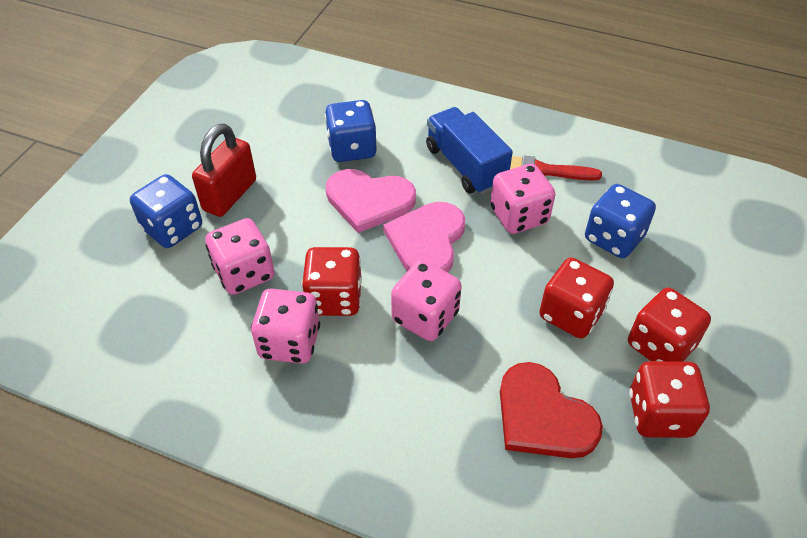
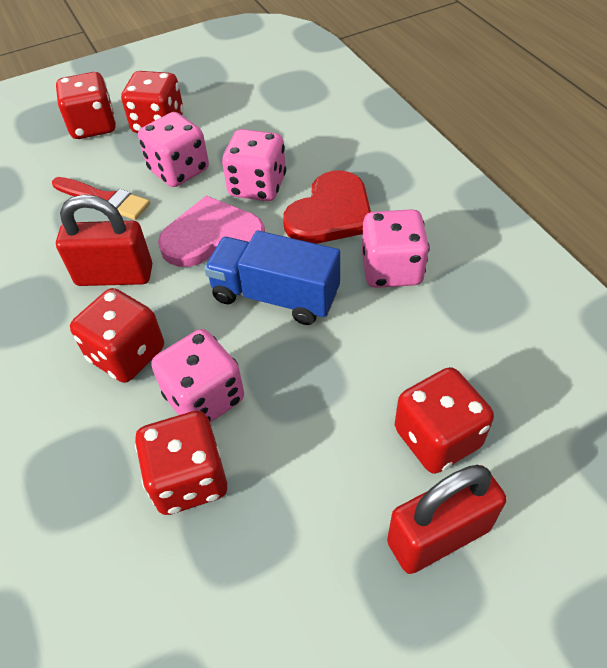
blue dice: [130,174,202,248] [325,100,377,162] [585,184,656,258] = 3 -> none = 0
pink heart: [326,169,416,233] [383,202,465,273] = 2 -> [158,196,265,267] = 1
red dice: [302,247,362,316] [539,258,614,338] [628,288,711,362] [629,361,710,438] = 4 -> [56,72,116,139] [70,288,164,383] [121,71,184,133] [135,411,227,515] [395,367,494,474] = 5
red padlock: [192,124,256,217] = 1 -> [56,195,152,286] [387,465,507,574] = 2

